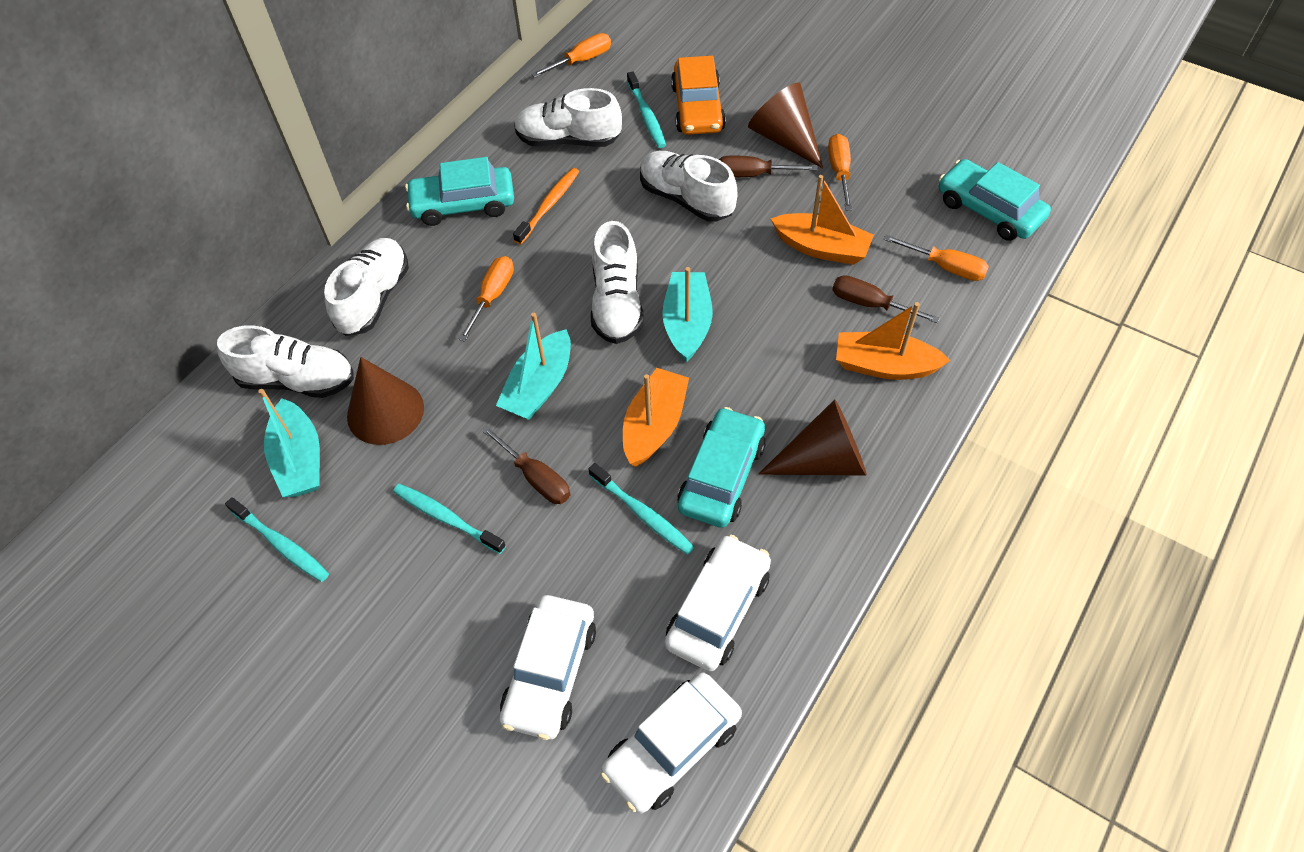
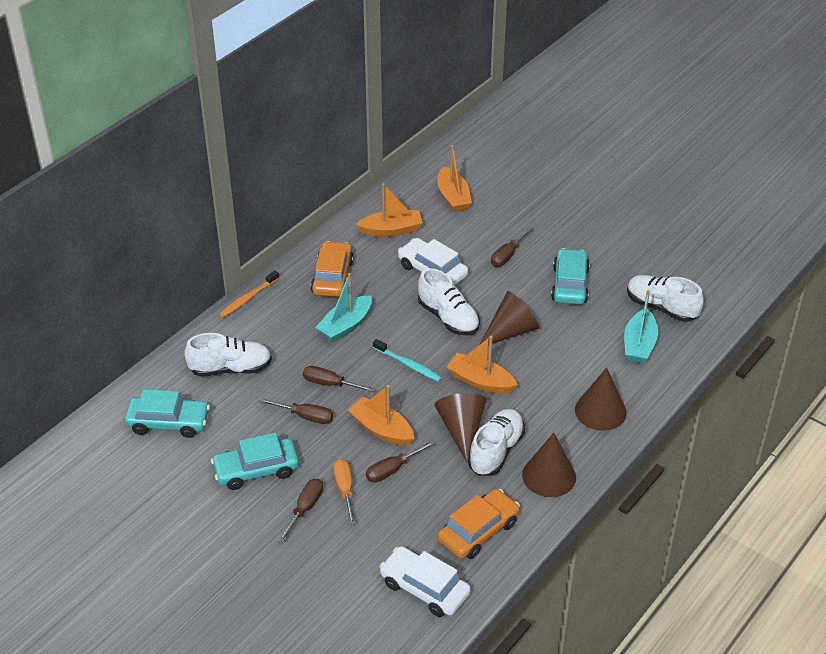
brown cone: [347,357,424,445] [748,82,823,168] [759,399,867,476] = 3 -> [434,393,487,463] [480,291,539,345] [522,433,576,497] [575,367,627,431] = 4
brown screwdriver: [481,425,570,504] [719,155,817,177] [832,275,940,323] = 3 -> [259,398,333,424] [278,478,323,543] [303,366,375,392] [366,440,435,483] [491,226,533,267] = 5
orange boat: [623,368,689,467] [771,175,874,265] [836,302,951,380] = 3 -> [348,385,414,446] [356,183,423,237] [437,145,472,212] [447,336,518,394] = 4
orange car: [671,56,726,135] = 1 -> [311,241,354,297] [438,489,520,559] = 2
orange screwdriver: [458,256,514,342] [531,33,611,78] [828,134,852,210] [883,235,989,281] = 4 -> [333,459,356,525] = 1
turquoise boat: [259,389,320,497] [496,313,571,420] [662,267,713,362] = 3 -> [315,273,372,343] [624,290,658,364] = 2
turquoise toothbrush: [225,497,329,582] [393,484,506,554] [588,463,694,555] [627,71,666,148] = 4 -> [373,339,442,382] = 1
white car: [500,595,596,740] [601,672,742,814] [665,535,771,672] = 3 -> [379,546,471,617] [398,238,468,286] = 2
white shoe: [217,325,354,398] [324,238,409,336] [514,88,622,147] [591,221,644,344] [640,151,737,222] = 5 -> [184,333,272,377] [418,268,480,335] [468,409,525,476] [627,275,704,322] = 4

